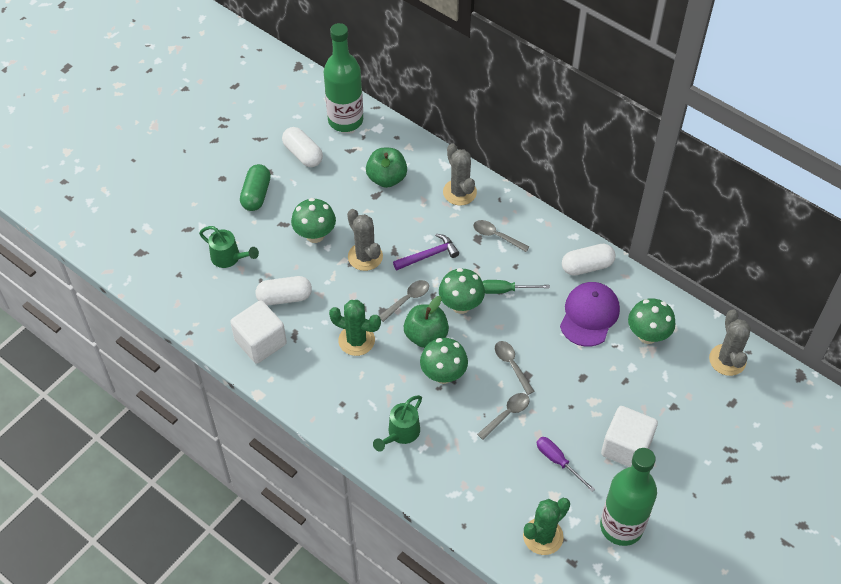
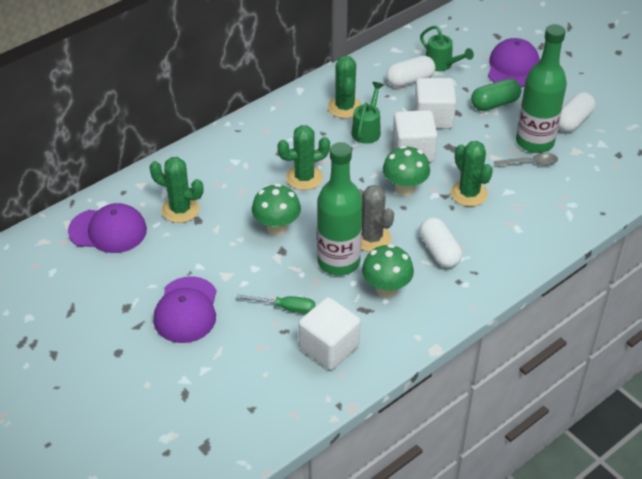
green apple: [366,148,407,188] [404,296,449,348] = 2 -> none = 0
green cactus: [329,300,381,356] [523,498,570,555] = 2 -> [149,157,204,223] [277,125,330,190] [328,56,362,118] [451,141,493,207] = 4
green mushroom: [291,198,336,243] [420,338,468,384] [439,268,485,314] [628,298,675,344] = 4 -> [252,184,301,236] [362,244,414,298] [383,146,430,196] = 3
grey cactus: [347,209,383,271] [443,144,477,205] [709,310,751,376] = 3 -> [358,185,394,252] = 1
grey spoon: [379,280,429,322] [473,220,529,252] [477,393,530,440] [495,341,535,395] = 4 -> [494,153,558,167] = 1
purple cap: [560,282,620,347] = 1 -> [68,203,147,253] [154,276,216,343] [488,38,540,88] = 3
purple hammer: [393,234,459,270] = 1 -> none = 0
purple screwdriver: [537,437,595,492] = 1 -> none = 0
white cube: [230,300,287,364] [601,406,658,467] = 2 -> [299,297,361,370] [392,110,438,162] [414,78,456,129] = 3

